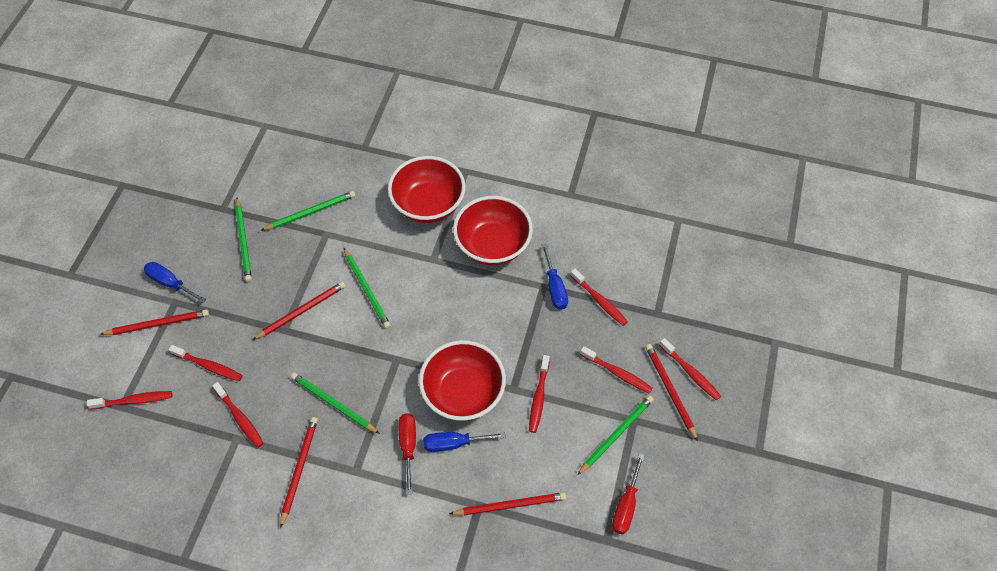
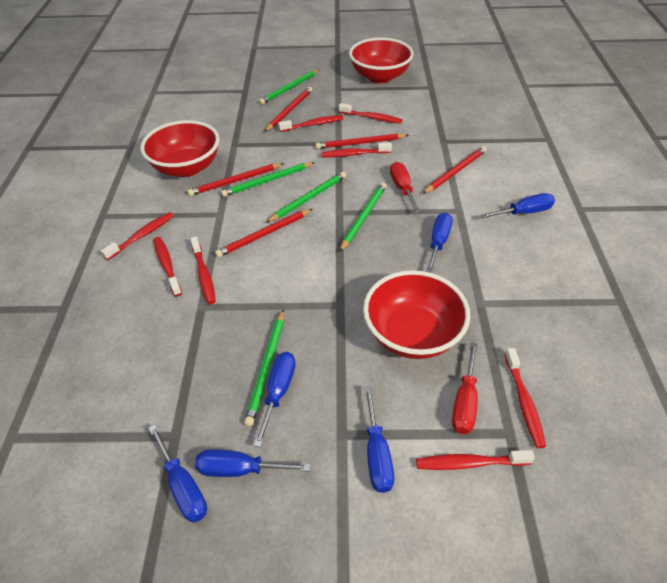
blue screwdriver: [144,262,206,303] [423,432,506,452] [542,244,568,310] = 3 -> [149,424,207,523] [195,449,311,477] [254,352,296,448] [364,387,394,493] [426,213,453,273] [480,193,555,219] = 6
red toothbrush: [87,391,172,409] [169,345,242,381] [212,382,264,448] [529,355,550,433] [570,269,628,326] [580,346,653,394] [659,338,721,401] = 7 -> [101,212,174,260] [154,237,182,296] [190,237,216,304] [278,115,344,132] [321,142,392,157] [339,103,402,124] [416,450,535,470] [505,348,546,448] = 8

